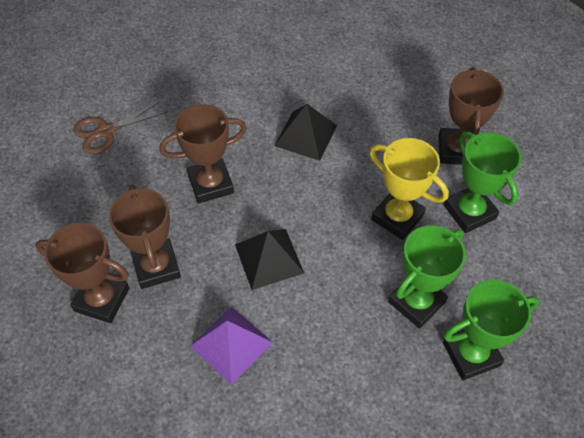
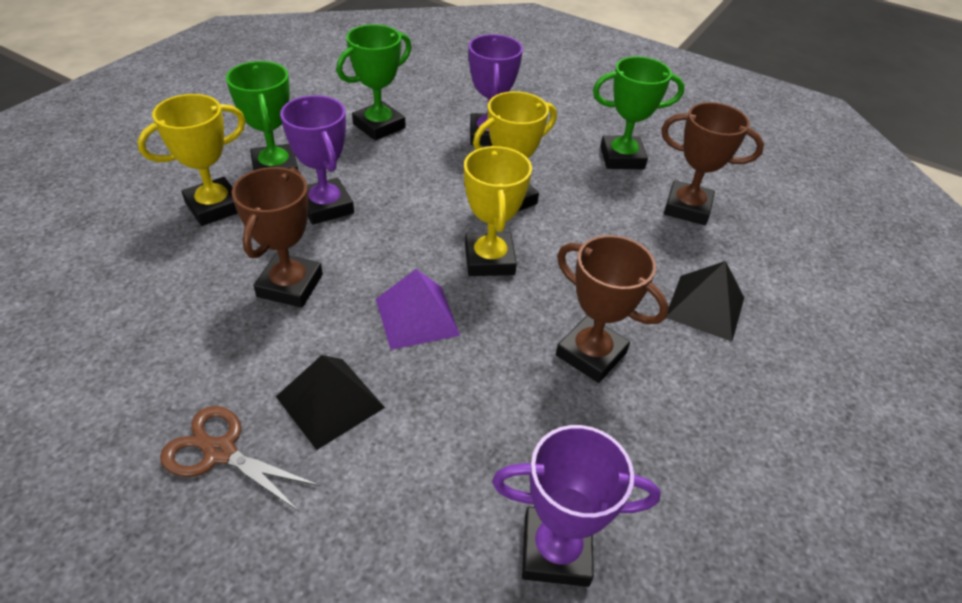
brown trophy: [35,223,129,323] [109,184,181,289] [160,104,247,203] [438,67,504,165] = 4 -> [232,167,323,308] [556,235,669,383] [661,102,764,225] = 3
purple trophy: none = 0 -> [280,95,354,225] [469,34,523,146] [492,425,661,587] = 3
yellow trophy: [370,138,449,240] = 1 -> [137,94,246,226] [464,146,532,276] [473,91,557,211] = 3

